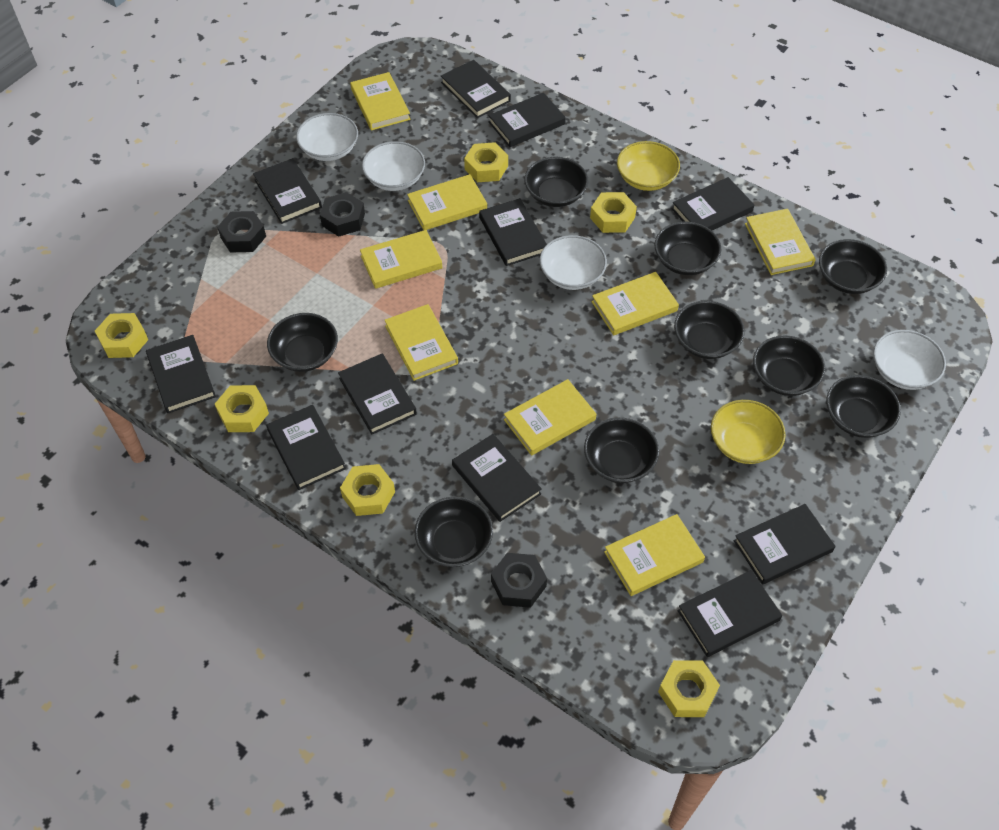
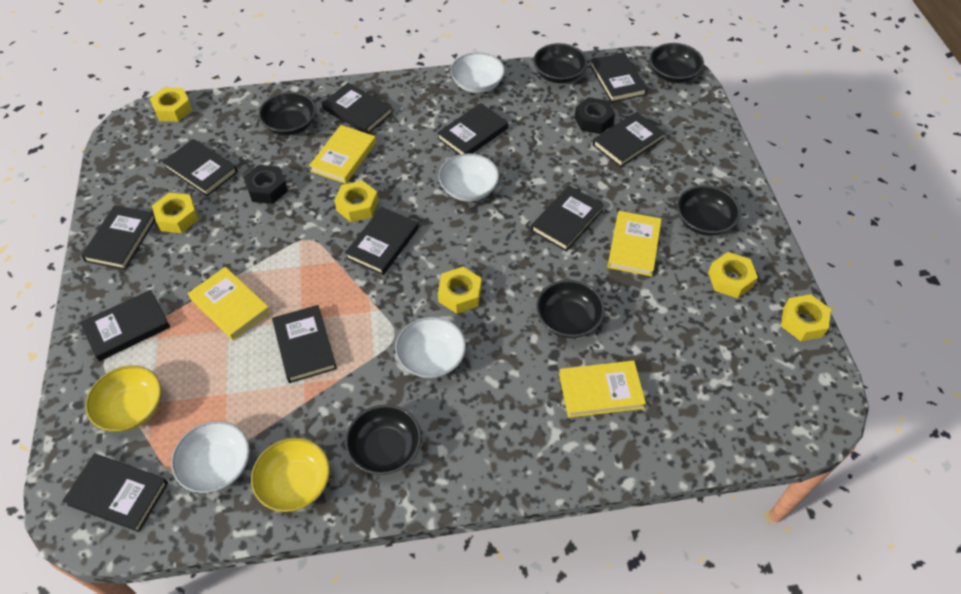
black bowl: [267,313,338,372] [414,497,493,567] [525,157,588,207] [584,418,659,483] [654,222,721,275] [674,301,745,359] [753,335,825,396] [819,239,887,294] [826,375,901,438] = 9 -> [259,92,316,135] [345,405,421,475] [533,43,587,83] [536,280,605,338] [649,43,704,83] [677,185,740,236] = 6
black nut: [217,211,266,253] [320,192,365,237] [491,553,547,608] = 3 -> [244,165,288,204] [574,97,615,134] = 2
yellow book: [350,72,411,130] [360,230,442,289] [384,304,458,381] [407,174,487,230] [504,379,596,456] [592,272,679,335] [604,514,705,596] [745,209,816,275] = 8 -> [188,267,270,340] [309,125,376,184] [559,361,646,418] [607,211,662,276] = 4

